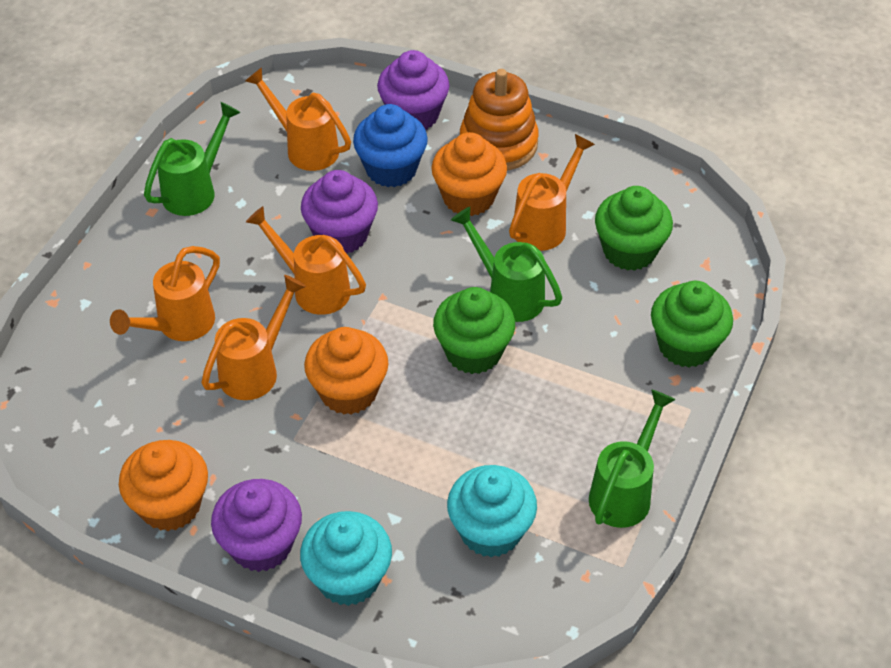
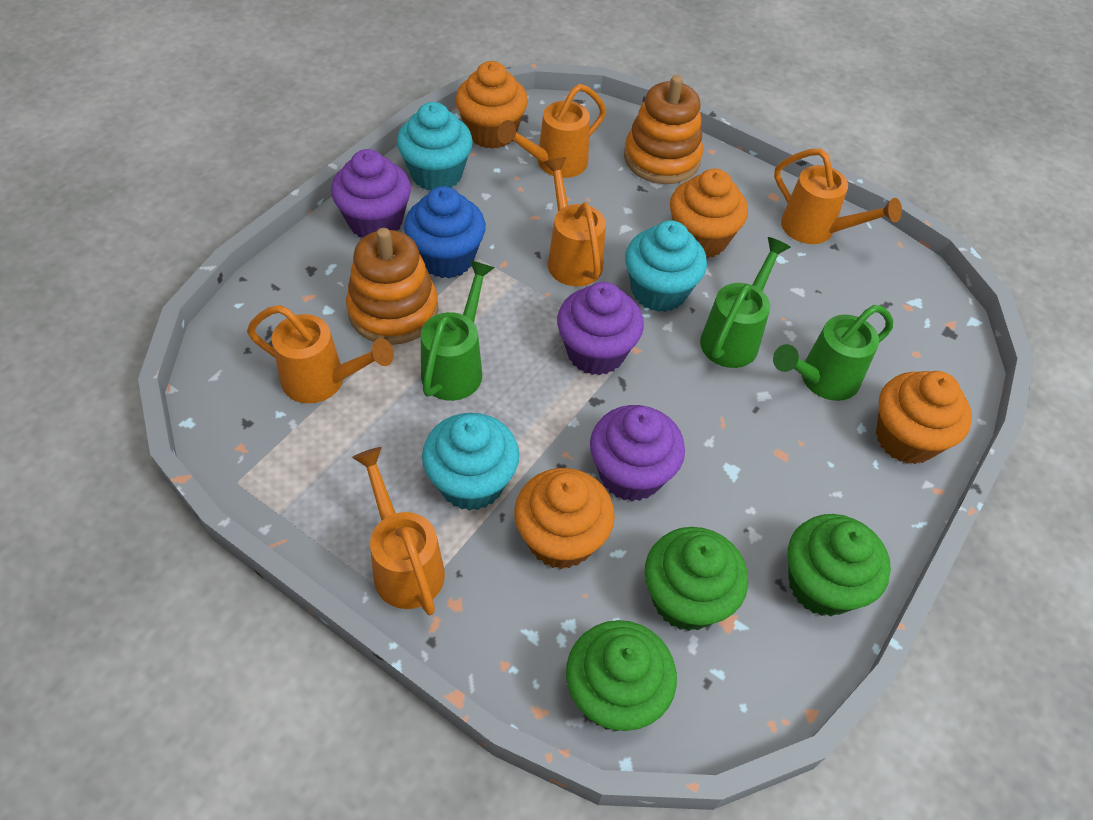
orange cupcake: [119,440,208,531] [304,327,389,415] [431,132,507,216] = 3 -> [456,61,528,149] [514,468,615,569] [670,169,748,258] [876,371,972,464] = 4
orange stacking toy: [460,69,539,171] = 1 -> [346,228,438,345] [624,75,703,184] = 2
turquoise cupcake: [300,511,392,606] [447,465,537,557] = 2 -> [397,102,473,190] [422,413,519,511] [625,220,707,312] = 3

